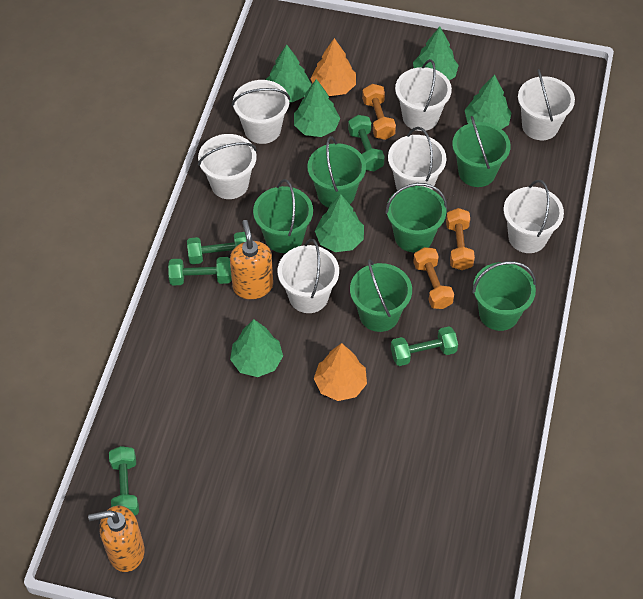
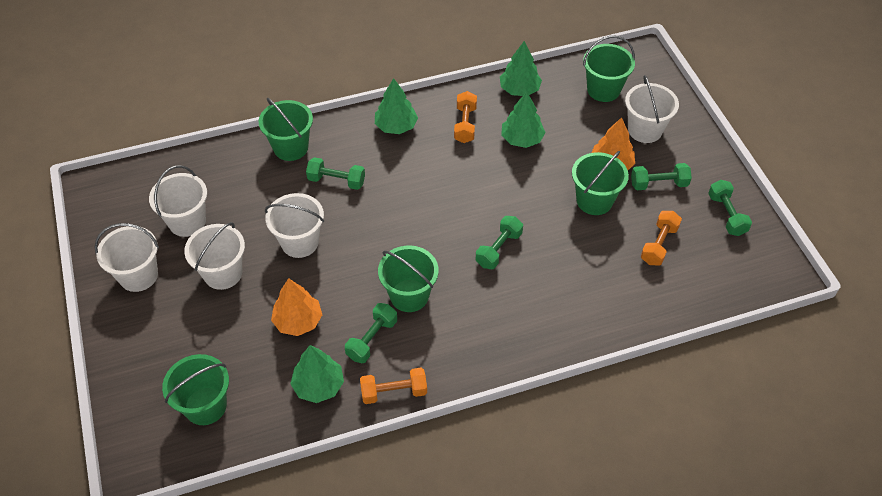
green bucket: [253,179,313,253] [307,136,366,208] [350,259,412,332] [385,183,447,252] [452,116,511,187] [472,261,536,331] = 6 -> [162,354,229,425] [259,97,313,161] [378,246,439,312] [572,151,629,215] [583,36,635,102] = 5
green tree: [230,319,283,377] [266,45,311,102] [294,79,340,137] [315,194,364,252] [413,27,459,80] [465,74,512,129] = 6 -> [290,345,344,403] [375,78,418,134] [500,41,542,96] [501,92,546,148] = 4
orange soap dispenser: [88,506,144,572] [230,220,273,299] = 2 -> none = 0
white bucket: [198,134,257,199] [232,80,290,144] [278,239,339,313] [388,127,446,191] [395,59,452,131] [504,180,564,253] [518,69,575,140] = 7 -> [95,223,159,292] [149,165,207,237] [184,222,245,290] [265,193,324,258] [625,75,679,143] = 5

